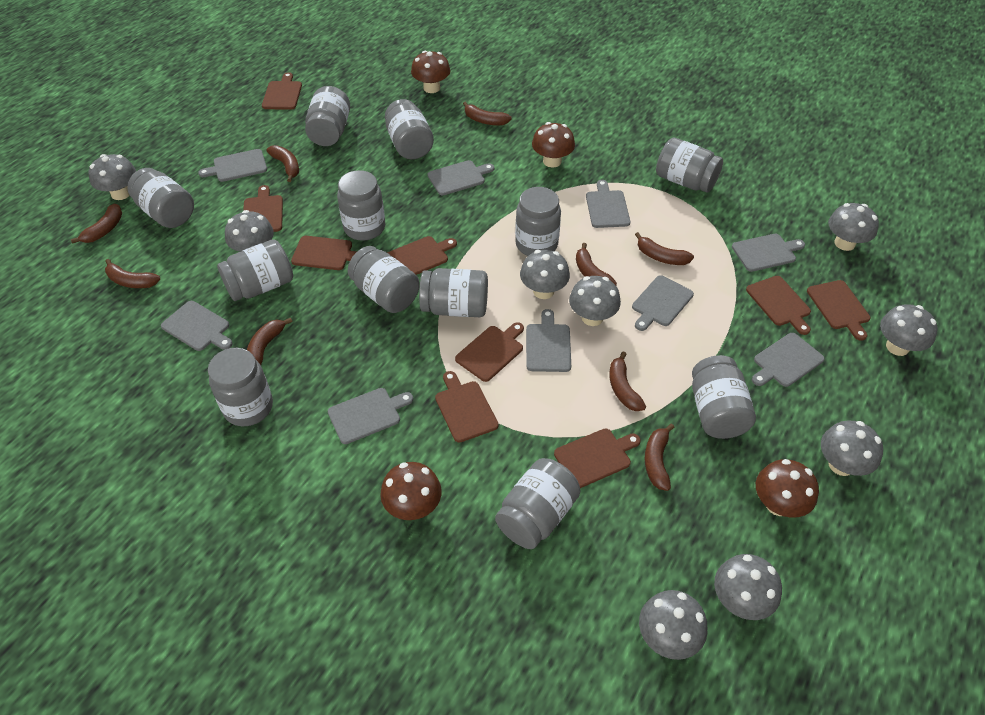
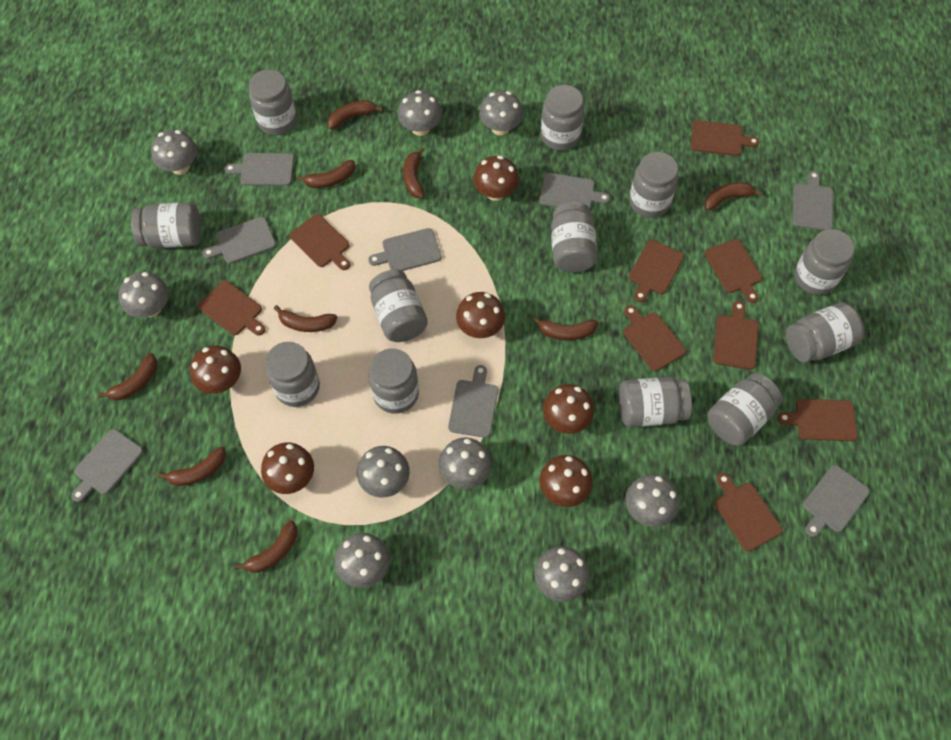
brown mushroom: [380,462,442,520] [411,51,450,93] [532,122,575,168] [756,459,819,518] = 4 -> [190,346,241,394] [261,443,314,494] [456,292,505,338] [473,156,519,201] [539,455,593,507] [543,384,594,434] = 6
grey cutting board: [161,301,233,351] [198,149,267,182] [328,388,413,444] [428,160,494,196] [526,309,571,372] [586,180,630,228] [632,275,694,331] [732,234,805,272] [752,333,825,387] = 9 -> [71,429,143,502] [202,217,276,264] [225,153,294,186] [368,228,442,271] [448,365,498,438] [539,173,610,208] [793,171,833,230] [803,465,870,537] = 8

